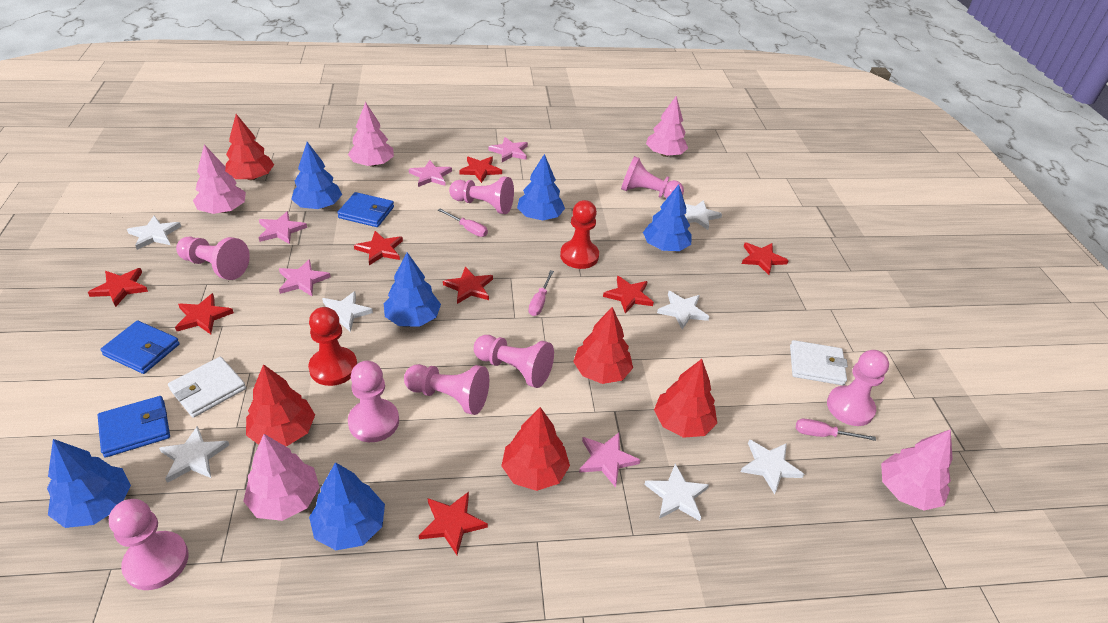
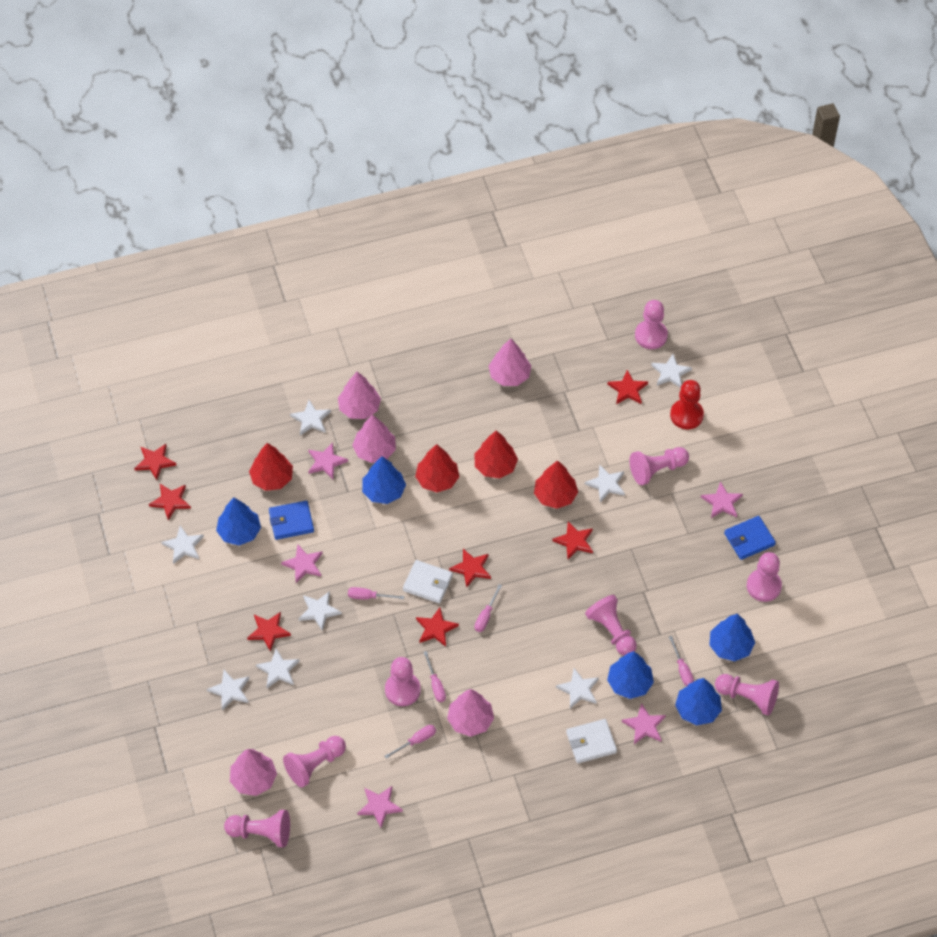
blue tree: [47,439,131,528] [291,142,342,209] [309,462,385,550] [384,252,441,327] [517,154,565,220] [643,185,692,251] = 6 -> [216,498,261,546] [362,456,406,504] [607,651,654,699] [675,678,722,725] [709,614,755,661] = 5
blue wallet: [98,396,170,458] [100,321,180,374] [337,192,394,227] = 3 -> [269,501,314,540] [724,516,776,560] = 2
pink screwdriver: [438,209,488,237] [528,270,554,316] [796,419,876,441] = 3 -> [348,587,404,599] [385,725,436,759] [424,651,446,702] [475,584,502,632] [669,636,694,686] = 5
red pawn: [308,307,357,386] [560,200,599,269] = 2 -> [670,380,704,429] = 1
red star: [88,268,148,307] [175,293,234,334] [354,231,403,265] [419,492,488,555] [443,267,493,304] [459,156,502,183] [603,276,654,314] [742,243,789,275] = 8 -> [134,444,176,480] [149,484,191,520] [247,612,291,652] [416,608,459,647] [449,549,491,588] [552,521,593,559] [607,370,648,404] = 7
red tree: [225,114,274,180] [246,364,315,446] [501,407,570,491] [573,307,633,384] [654,359,717,438] = 5 -> [249,443,293,491] [415,444,459,492] [475,431,518,478] [534,460,578,509] = 4
white star: [127,216,181,250] [159,426,229,483] [322,291,373,332] [644,464,709,521] [657,291,709,329] [685,200,722,230] [740,439,804,494] = 7 -> [161,526,204,564] [207,670,250,711] [256,649,299,688] [290,400,331,435] [299,591,342,631] [556,668,599,708] [585,464,625,502] [651,354,692,388] = 8

